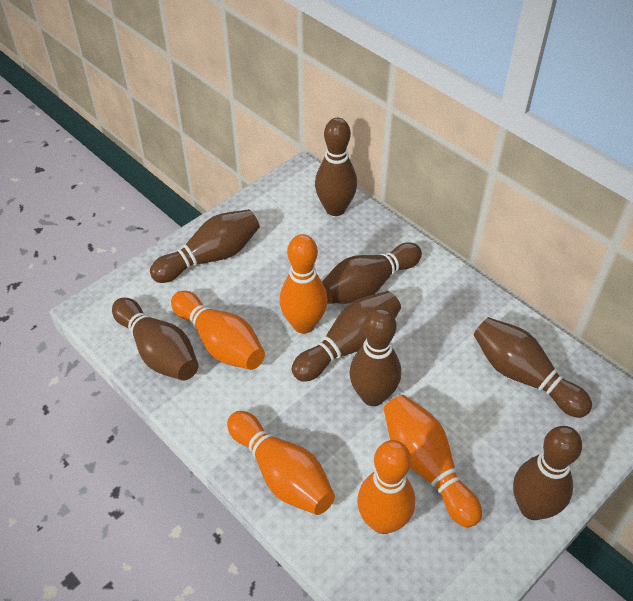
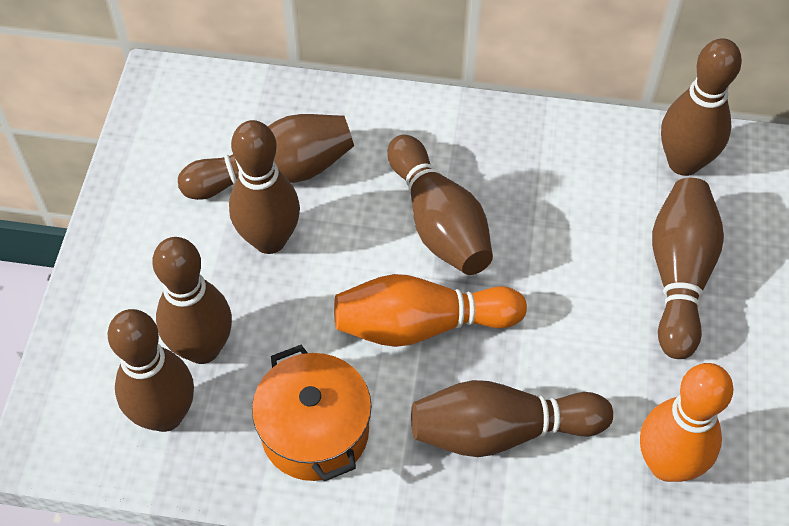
orange bowling pin: [171,291,265,370] [227,411,335,515] [279,234,328,334] [357,440,415,534] [384,395,482,528] = 5 -> [334,274,527,347] [640,363,733,482] = 2
orange pot: none = 0 -> [252,345,372,482] = 1

